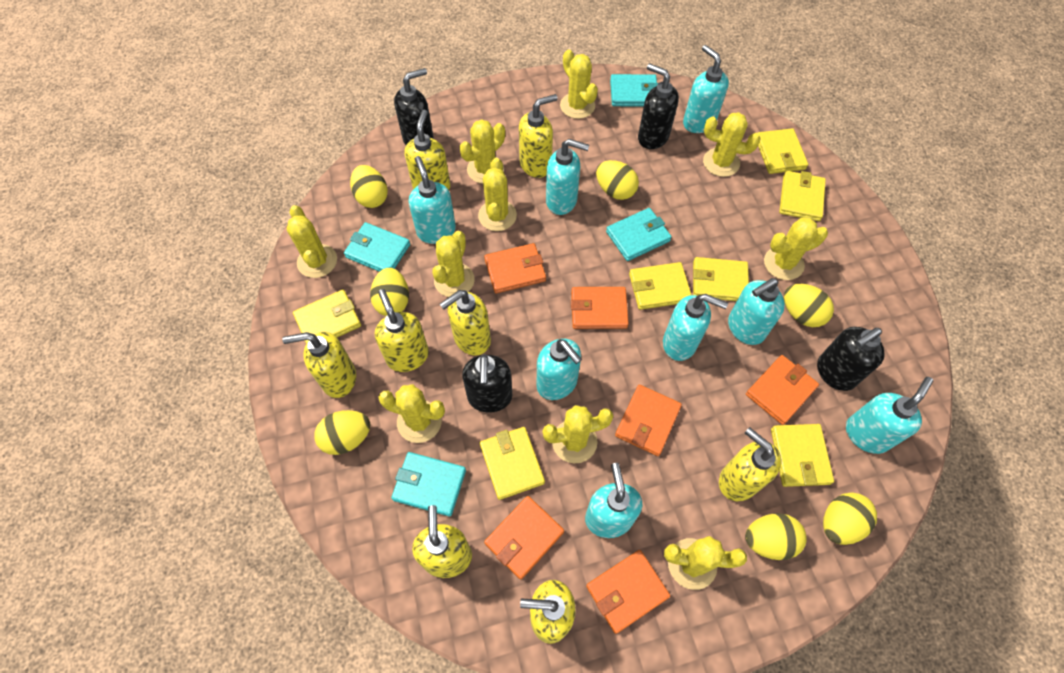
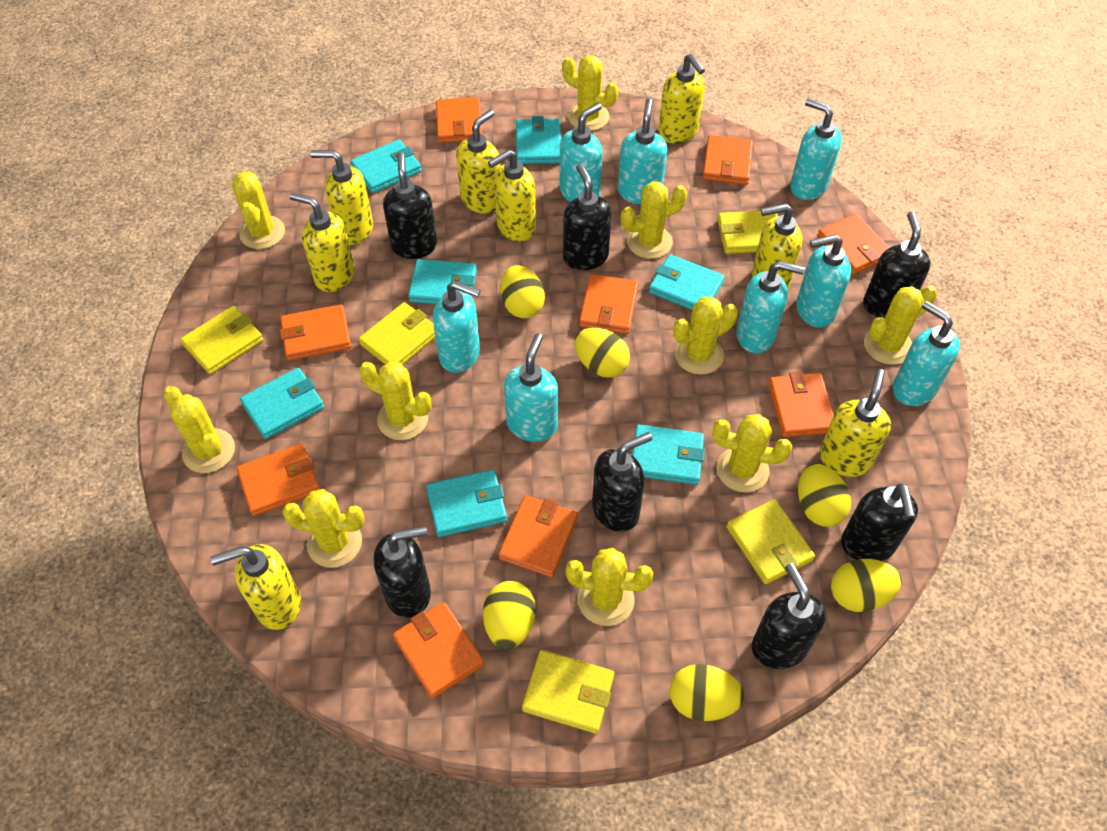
black soap dispenser: [394,68,434,145] [462,354,512,413] [638,63,679,149] [817,327,885,391] = 4 -> [373,526,431,618] [383,152,437,259] [563,164,612,270] [592,432,652,532] [752,563,826,669] [841,483,918,561] [863,212,931,318] = 7
orange wallet: [484,243,546,293] [484,496,564,580] [571,287,629,329] [586,550,670,634] [615,385,682,456] [746,355,819,425] = 6 -> [236,443,320,516] [280,304,351,361] [393,602,484,698] [436,97,482,143] [498,495,577,577] [579,274,639,334] [703,135,753,185] [769,371,834,437] [817,213,890,274] = 9
turquoise wallet: [344,222,410,272] [391,452,466,516] [606,208,672,261] [610,74,658,106] = 4 -> [240,368,324,439] [350,139,422,193] [408,259,477,304] [426,469,507,537] [516,116,561,164] [632,424,705,485] [649,254,725,310] = 7
yellow egg: [314,410,371,455] [350,165,388,208] [370,268,409,316] [596,160,639,200] [745,513,806,560] [784,284,834,327] [823,492,877,545] = 7 -> [483,581,536,650] [500,265,545,318] [574,328,630,378] [670,664,745,721] [798,464,851,527] [831,559,902,612] = 6
yellow wallet: [293,290,361,343] [480,427,545,500] [629,262,692,310] [693,257,749,301] [758,128,808,174] [771,424,834,487] [779,171,826,221] = 7 -> [180,306,263,374] [359,302,435,365] [522,650,614,734] [717,211,778,254] [726,499,815,584] = 5

